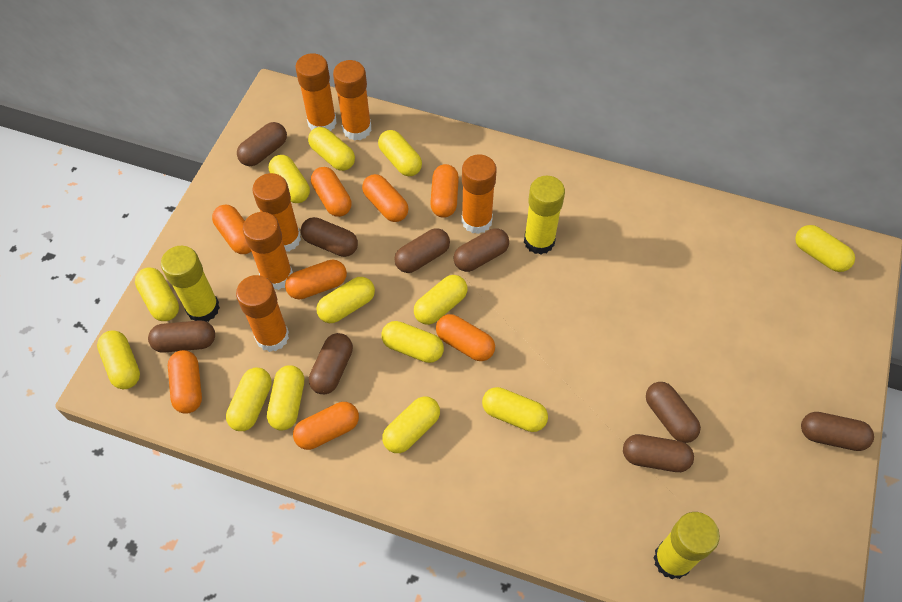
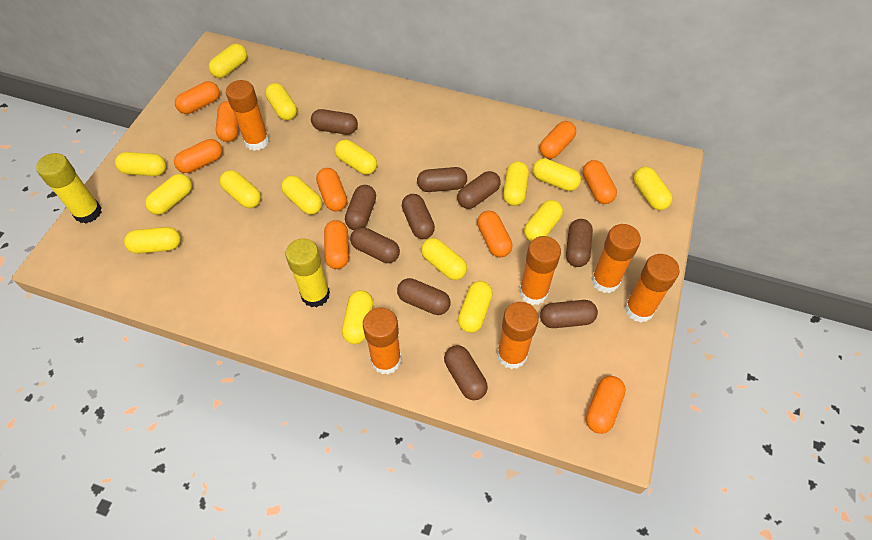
brown capsule: [148,320,215,353] [237,122,287,166] [301,217,358,257] [309,333,353,394] [394,228,450,273] [453,228,509,272] [623,434,694,472] [646,382,701,443] [801,412,874,451] = 9 -> [311,109,358,135] [345,185,376,230] [350,227,400,263] [397,278,451,315] [402,194,435,239] [417,167,467,192] [444,345,488,400] [457,171,501,209] [540,300,598,328] [566,219,593,267] = 10
orange capsule: [168,350,202,414] [212,205,252,254] [285,260,347,299] [293,402,359,450] [311,167,351,217] [362,174,409,222] [430,164,459,218] [436,314,495,361] = 8 -> [174,139,223,173] [175,81,220,114] [216,101,239,142] [316,168,347,211] [324,220,349,269] [477,211,512,257] [540,121,576,159] [583,160,617,204] [586,376,626,434] = 9
yellow capsule: [97,330,140,389] [135,268,179,321] [226,368,272,431] [267,365,304,431] [269,155,310,203] [308,127,355,171] [316,277,375,323] [378,130,422,176] [381,321,444,363] [382,396,440,453] [414,275,467,325] [482,387,548,432] [795,225,855,272] = 13 -> [115,152,166,176] [124,227,181,254] [145,174,192,215] [209,44,247,78] [219,170,261,208] [265,83,297,120] [281,176,322,215] [335,140,377,175] [342,290,373,344] [421,238,467,280] [458,281,493,333] [503,161,529,206] [524,200,563,241] [532,158,581,191] [633,167,673,210] = 15
yellow glue stick: [161,246,220,322] [524,176,565,255] [653,512,720,579] = 3 -> [36,153,102,224] [285,238,330,307] = 2

